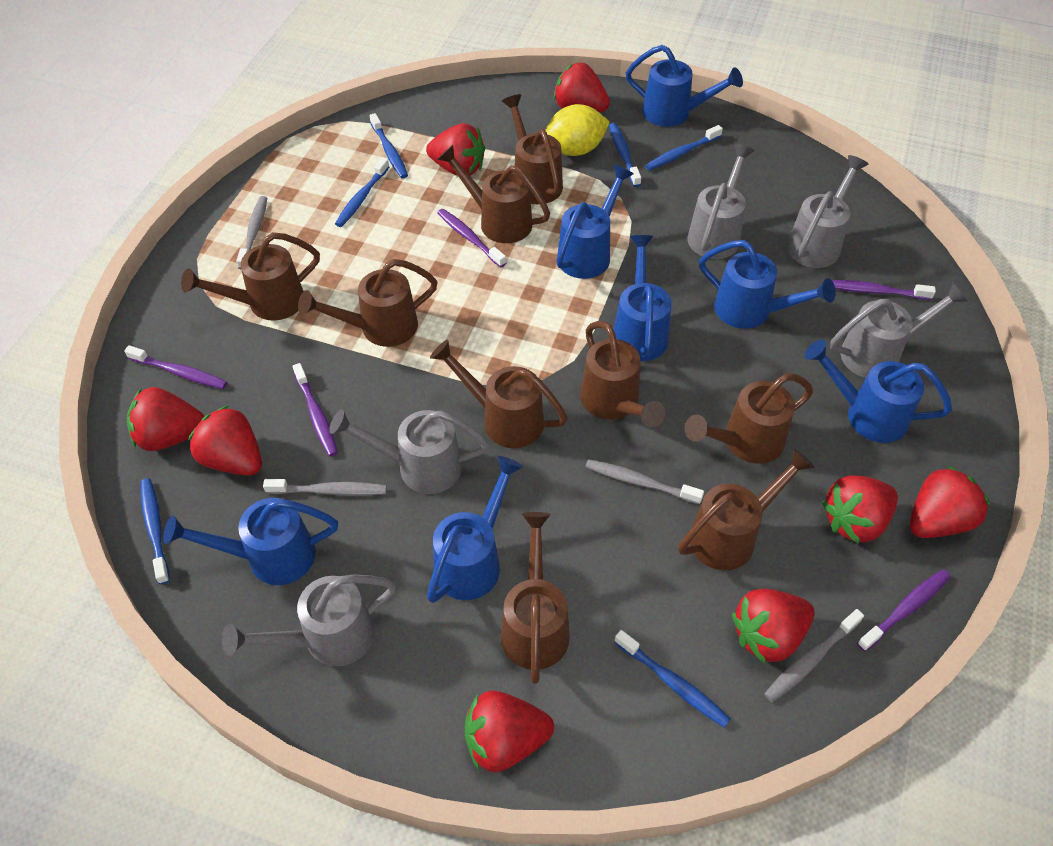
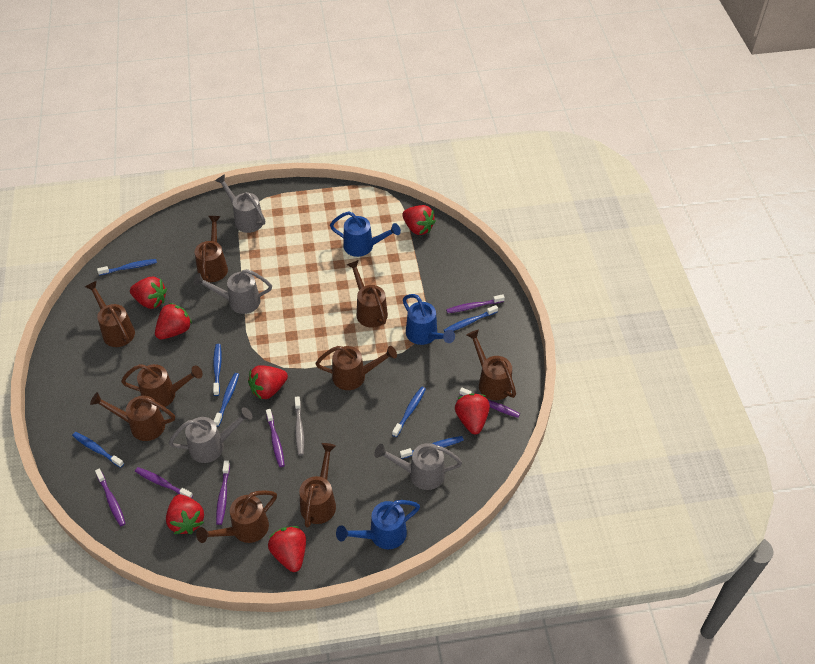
blue toothbrush: [140,478,170,584] [335,157,390,227] [369,113,408,178] [609,123,641,187] [614,630,730,728] [645,125,723,171] = 6 -> [72,432,124,468] [97,259,157,276] [213,344,222,396] [214,373,239,427] [392,387,426,437] [400,436,464,459] [444,305,498,332] = 7
blue watering can: [163,498,338,585] [427,456,523,603] [556,165,634,279] [613,235,672,361] [626,45,743,127] [699,240,836,329] [804,340,952,443] = 7 -> [330,211,401,257] [336,500,420,549] [403,294,455,345] = 3
grey toothbrush: [236,196,267,269] [263,479,387,496] [585,459,704,504] [764,609,864,702] = 4 -> [295,396,304,455] = 1
grey watering can: [222,575,396,666] [329,409,489,494] [687,144,755,259] [787,155,868,268] [830,283,968,378] = 5 -> [169,407,253,463] [193,269,272,314] [215,174,265,233] [374,443,462,490] = 4
purple toothbrush: [124,345,227,389] [293,363,338,457] [437,209,506,268] [832,280,936,300] [857,569,951,651] = 5 -> [95,468,126,526] [135,467,193,498] [216,460,230,525] [266,409,285,467] [446,294,505,313] [459,387,520,418] = 6
red strawberry: [126,387,205,451] [189,405,262,475] [426,123,485,176] [465,691,554,772] [553,63,610,112] [732,589,815,664] [822,475,898,544] [910,465,990,538] = 8 -> [130,277,167,309] [155,303,192,339] [166,494,204,534] [248,365,288,400] [268,526,306,572] [402,205,436,235] [455,393,490,434] = 7
yellow lemon: [545,104,610,156] = 1 -> none = 0

